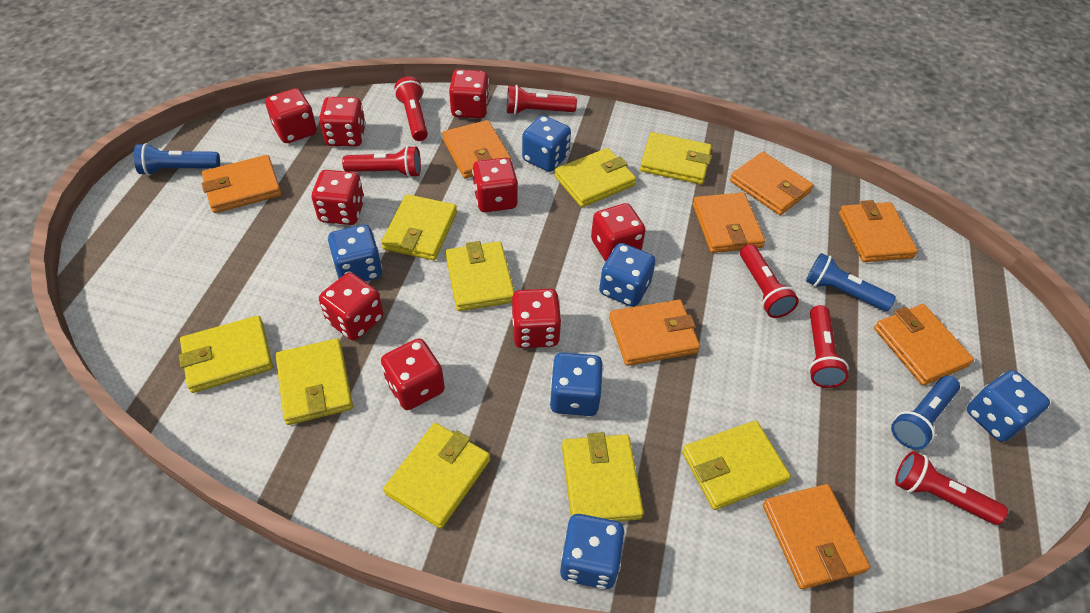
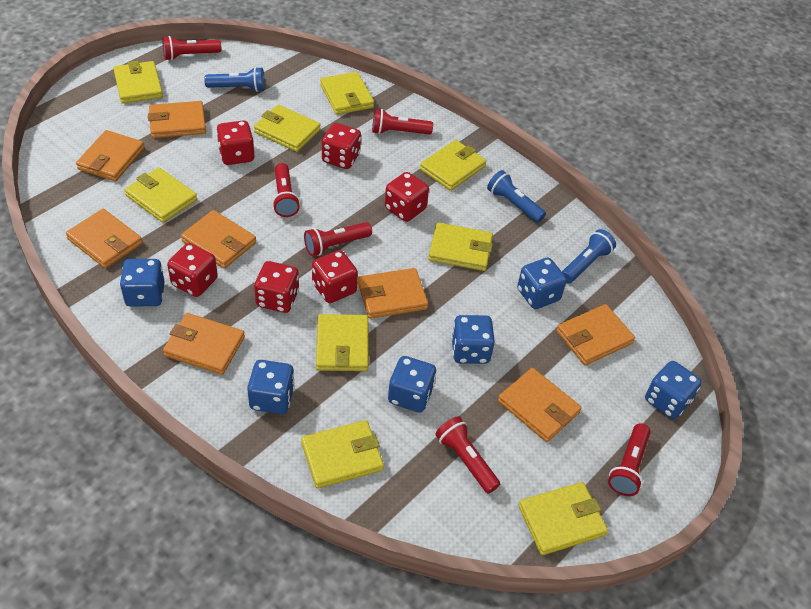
red dice: [265,88,317,143] [312,170,364,225] [319,97,366,147] [319,272,384,341] [381,339,445,410] [449,69,490,118] [472,158,518,212] [511,289,562,348] [591,203,646,261] = 9 -> [167,243,218,297] [216,120,255,165] [254,261,299,313] [312,250,358,303] [322,123,361,169] [385,172,429,222] = 6

